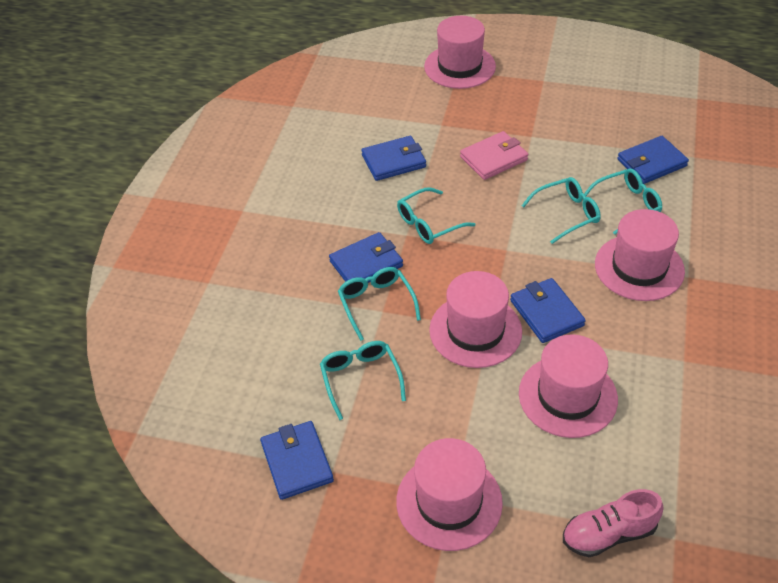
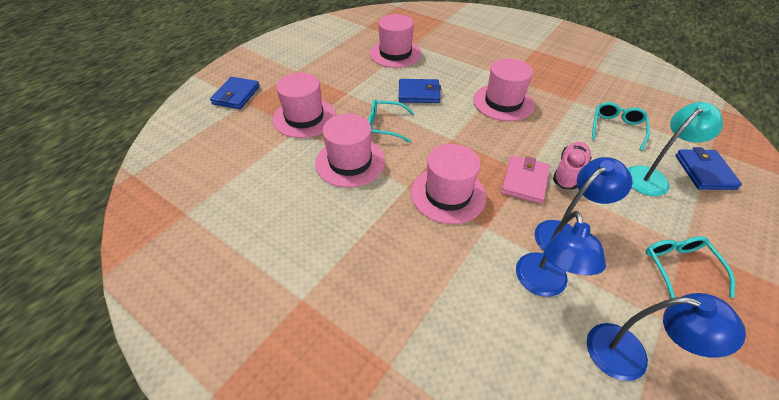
blue lamp: none = 0 -> [516,211,606,297] [534,157,633,251] [587,293,746,381] = 3
blue wallet: [260,421,334,500] [329,232,403,283] [361,136,426,181] [510,278,586,343] [617,136,689,184] = 5 -> [210,77,260,109] [399,79,441,103] [675,147,742,190] = 3
turquoise glasses: [320,341,406,420] [338,267,421,341] [397,187,475,244] [521,177,601,244] [584,168,662,235] = 5 -> [368,100,414,143] [592,102,650,151] [645,236,735,299] = 3
turquoise lamp: none = 0 -> [628,102,723,196] = 1

